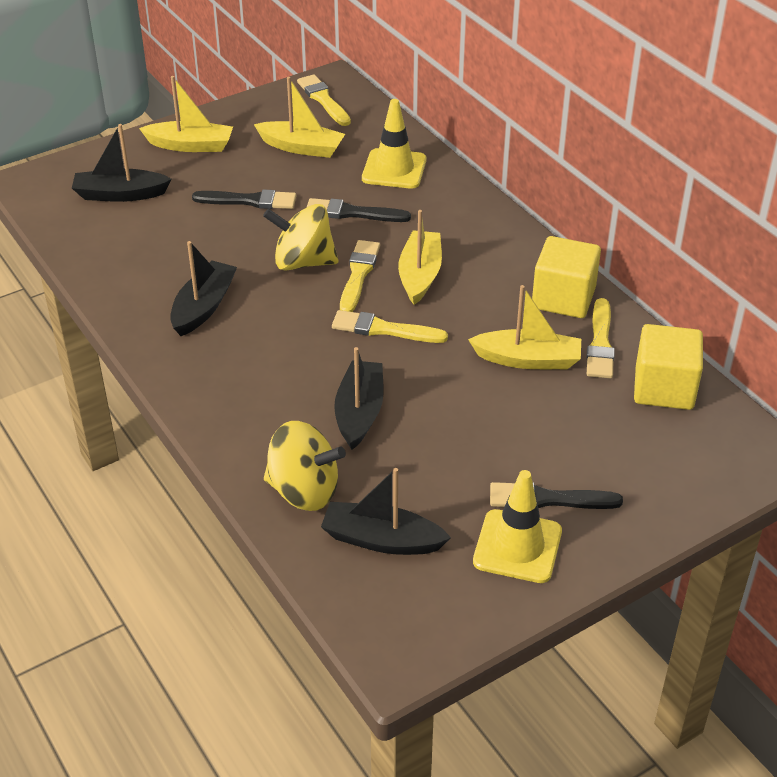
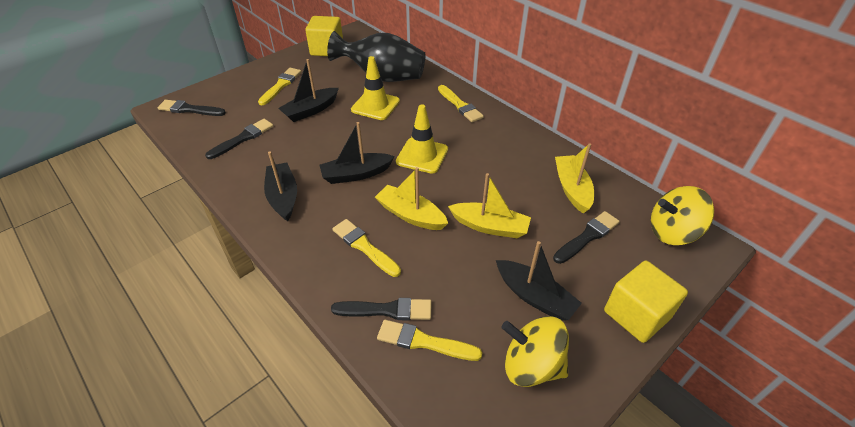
black brush: [192,189,296,209] [306,198,411,222] [490,482,623,509] = 3 -> [158,100,226,116] [205,119,273,159] [331,298,431,320] [553,211,620,264] = 4
black vase: none = 0 -> [327,31,425,82] = 1
yellow boat: [139,76,233,152] [254,77,345,158] [398,210,442,305] [468,285,581,369] = 4 -> [375,167,448,230] [448,173,531,238] [555,143,594,213] = 3

